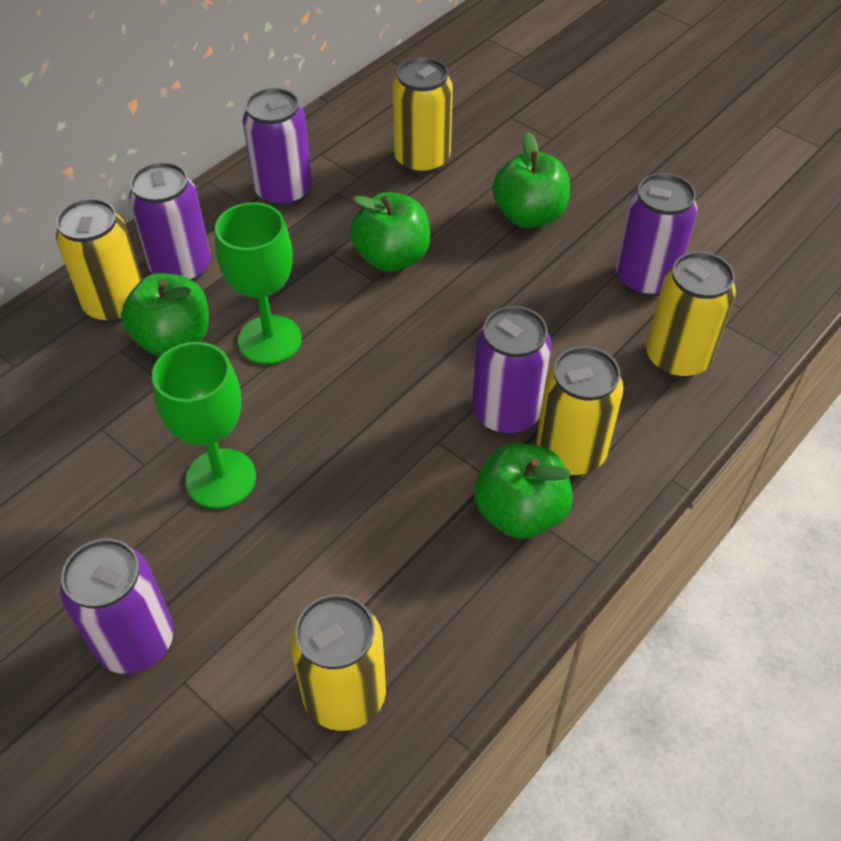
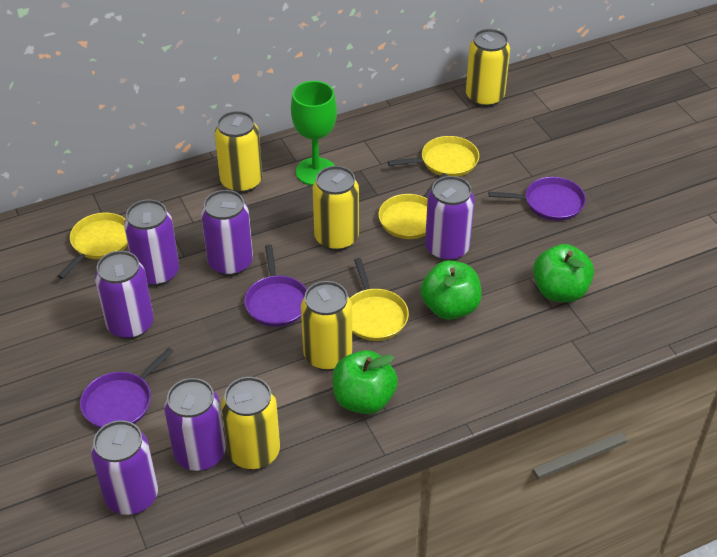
green apple: [121,273,209,356] [350,192,430,272] [474,444,573,539] [493,132,570,228] = 4 -> [333,350,398,414] [420,260,482,320] [533,244,594,302] = 3
green goblet: [152,342,256,509] [215,202,302,364] = 2 -> [291,81,337,186] = 1
purple can: [60,538,174,674] [129,162,211,282] [243,88,312,207] [472,306,552,435] [616,173,697,297] = 5 -> [91,420,158,515] [95,251,154,340] [124,200,179,286] [164,378,226,472] [201,190,253,276] [425,176,475,261] = 6
purple pan: none = 0 -> [80,348,174,428] [244,244,307,327] [489,177,586,221] = 3
yellow pan: none = 0 -> [57,213,128,279] [350,258,409,341] [378,173,448,239] [388,136,479,177] = 4

